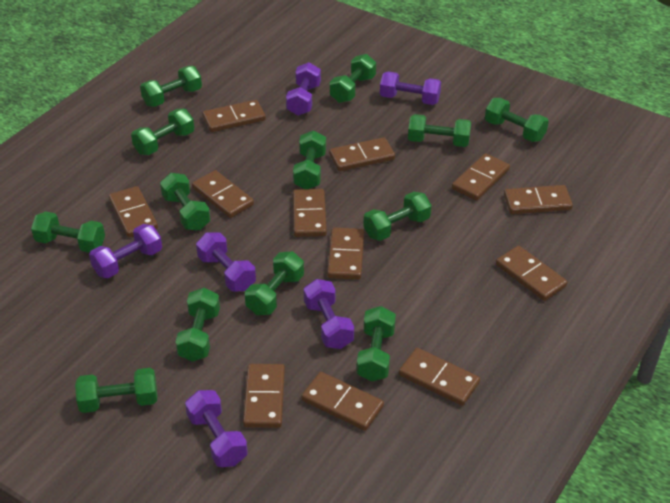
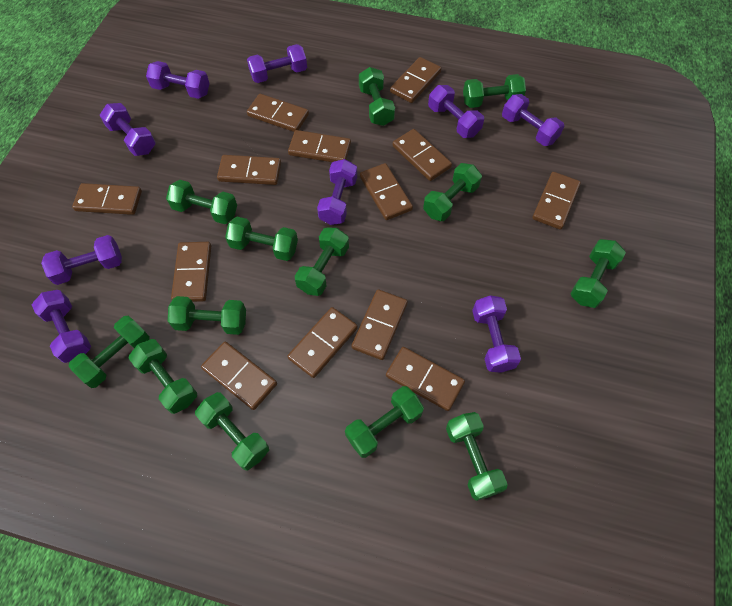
brown domino: [109,186,158,237] [192,170,254,218] [203,100,266,132] [243,364,285,428] [293,189,327,237] [301,372,384,431] [327,227,364,280] [329,137,395,171] [399,348,480,406] [452,153,510,201] [496,246,567,301] [504,185,573,214] = 12 -> [72,183,142,215] [171,242,211,302] [201,342,277,410] [217,155,281,185] [247,94,309,132] [287,307,358,378] [288,130,351,162] [351,289,408,360] [360,163,413,220] [386,347,465,411] [390,57,441,103] [393,129,452,181] [532,172,581,230] = 13
purple dumbbell: [89,224,162,278] [185,390,248,467] [196,232,256,291] [286,62,321,116] [304,279,354,349] [380,71,441,105] = 6 -> [32,290,91,363] [41,235,122,285] [99,103,156,156] [146,61,210,99] [247,44,307,83] [317,159,357,225] [428,85,484,138] [472,295,521,373] [502,94,564,146] = 9

